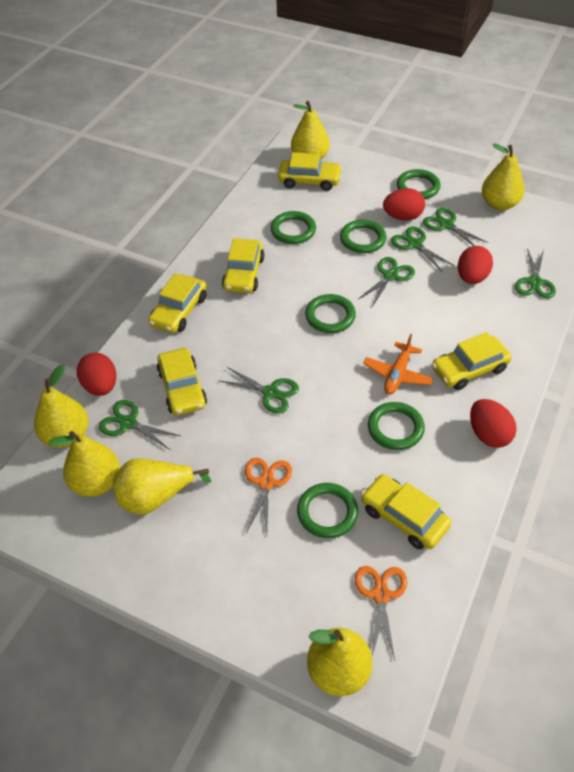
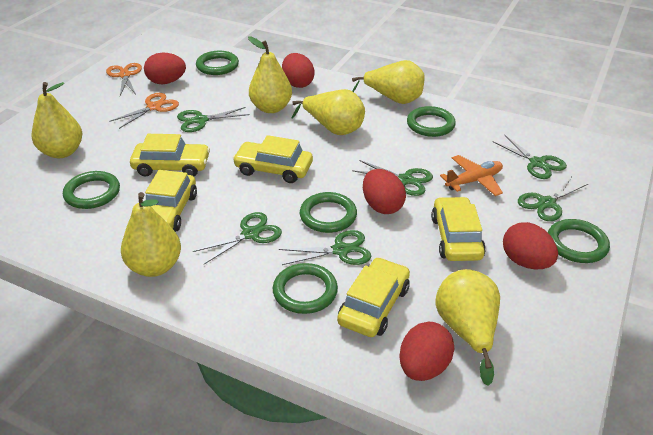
red egg: [77,353,116,396] [383,188,425,221] [458,246,493,284] [470,399,517,448] = 4 -> [144,53,186,84] [282,53,315,88] [363,169,406,214] [399,322,455,381] [503,222,558,269] = 5
yellow car: [148,273,207,333] [157,348,207,416] [222,238,264,293] [278,152,342,191] [361,474,452,549] [432,332,512,390] = 6 -> [130,134,210,177] [145,170,197,232] [232,135,313,183] [337,257,410,337] [431,197,486,261] = 5

